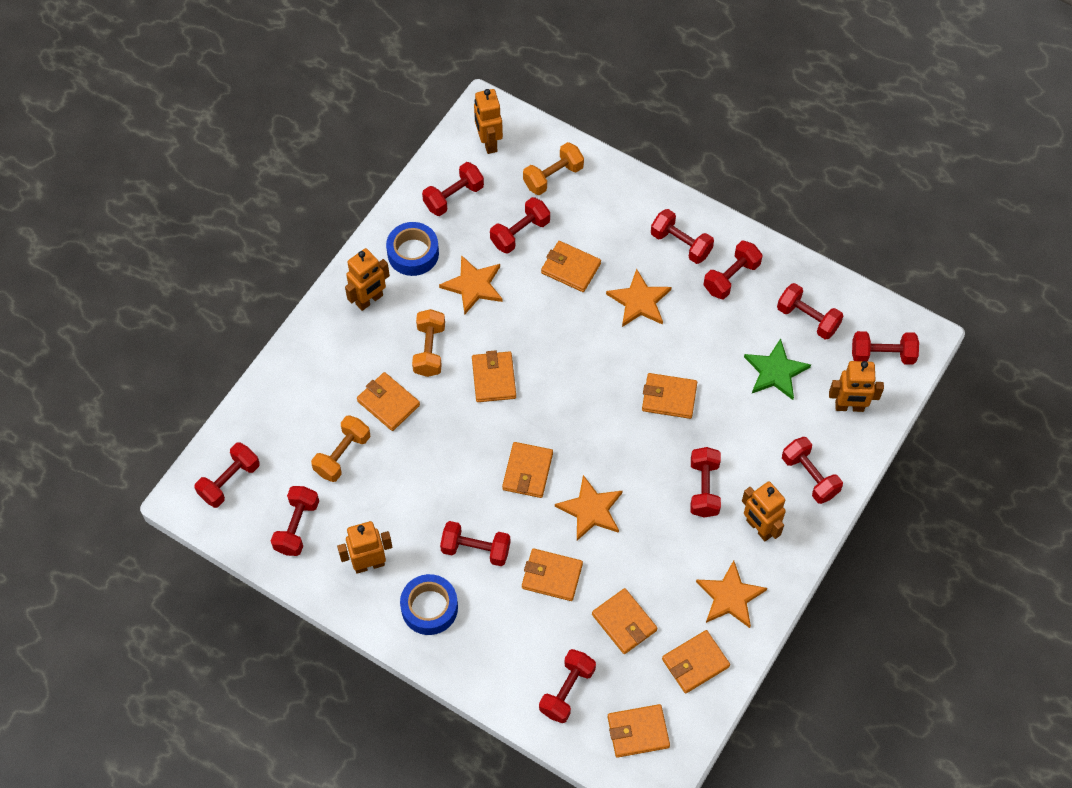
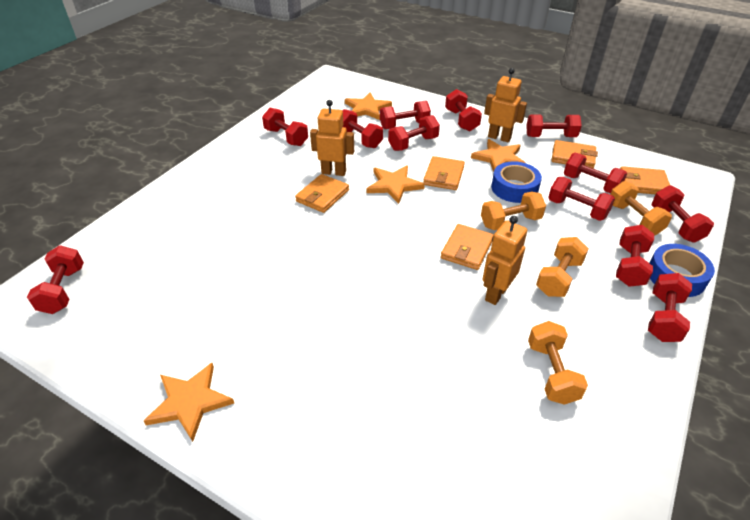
green star: [744,338,811,400] = 1 -> none = 0
orange dumbbell: [311,415,370,482] [412,309,445,377] [523,142,584,195] = 3 -> [481,192,546,230] [528,321,588,405] [536,237,589,297] [610,181,672,235] = 4
orange robot: [337,521,392,574] [345,248,390,311] [474,89,503,154] [742,481,786,541] [829,361,884,412] = 5 -> [310,100,354,176] [482,216,527,305] [484,68,527,142] = 3
orange wallet: [357,372,420,431] [472,350,516,402] [502,442,553,498] [522,548,583,601] [541,241,601,292] [592,588,657,654] [608,704,670,757] [642,373,697,419] [662,630,730,693] = 9 -> [295,174,349,213] [423,156,465,190] [441,224,494,270] [551,140,598,169] [620,166,670,195] = 5

